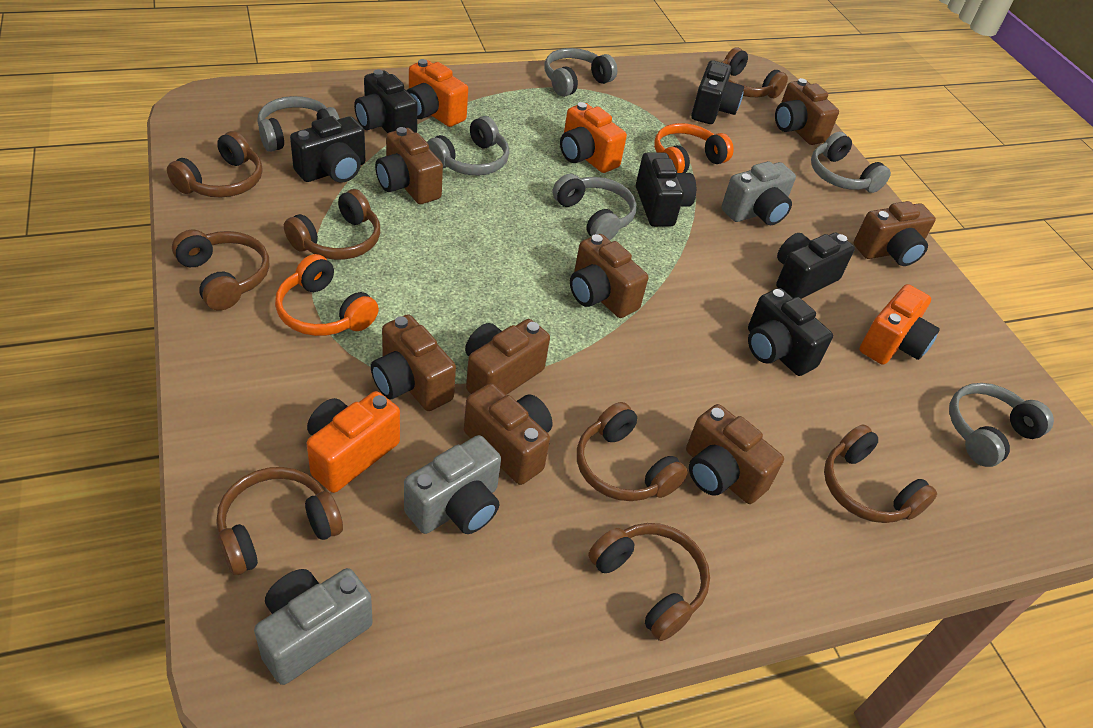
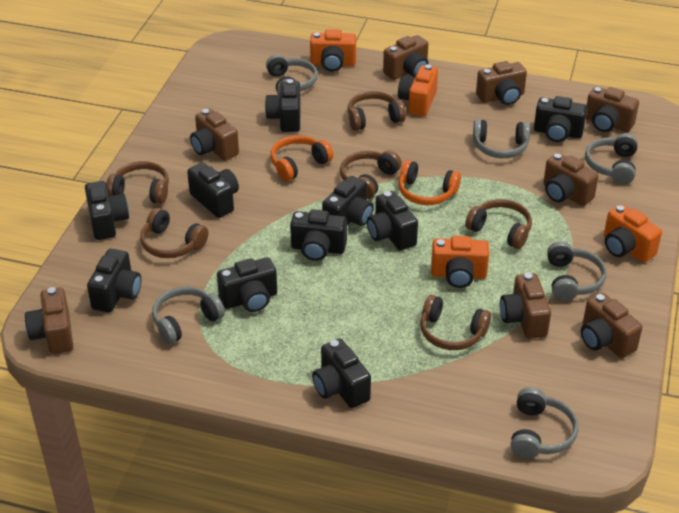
black camera: [290,116,365,183] [354,69,418,133] [636,152,696,227] [691,60,744,124] [748,288,833,376] [776,233,855,299] = 6 -> [85,181,129,240] [87,249,141,313] [187,163,239,218] [217,257,277,312] [265,79,301,132] [290,209,347,261] [312,338,371,408] [322,176,374,226] [367,191,418,251] [534,96,587,142] = 10
brown headphones: [167,131,263,198] [172,230,269,311] [216,467,343,575] [284,189,380,260] [577,402,688,501] [588,523,710,641] [721,47,788,98] [824,424,937,523] = 8 -> [106,161,169,204] [140,208,208,258] [340,151,402,199] [347,91,406,131] [420,295,491,350] [465,199,532,249] = 6
grey camera: [254,568,373,685] [404,435,501,534] [721,161,796,225] = 3 -> none = 0

